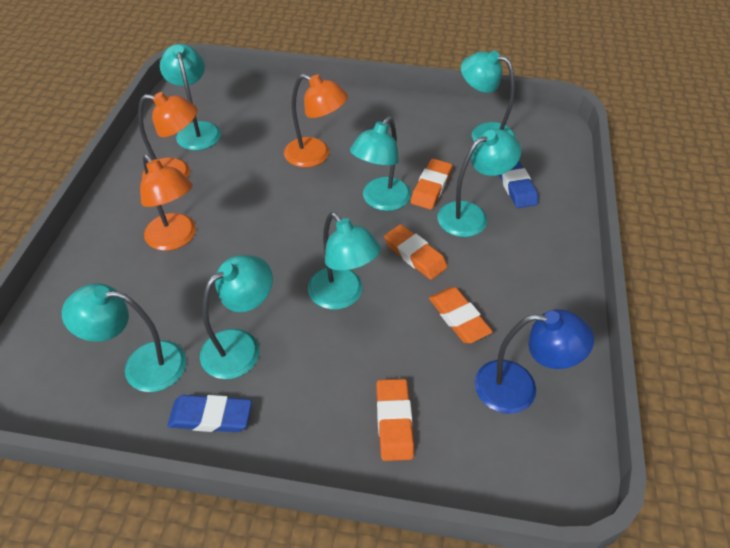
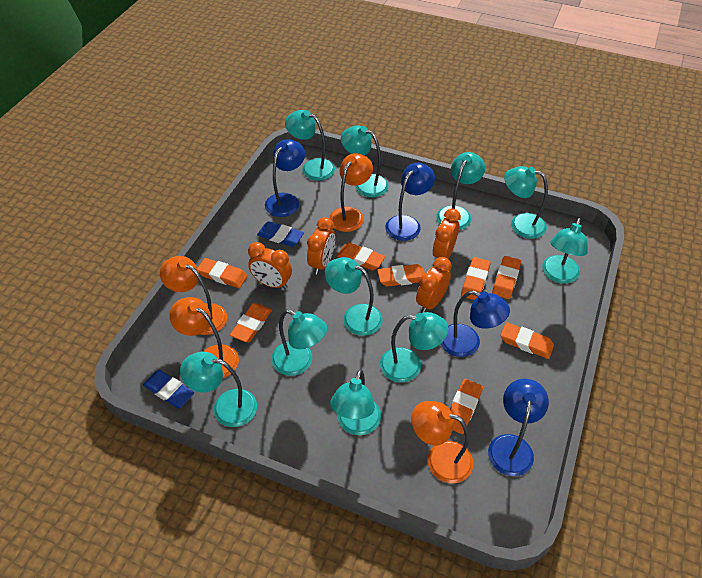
blue lamp: [475,309,594,414] = 1 -> [265,139,305,217] [385,163,435,241] [441,290,510,357] [488,378,549,476] = 4
orange clock: none = 0 -> [248,242,292,289] [307,217,335,275] [416,257,451,313] [432,209,461,258] = 4
orange eraser: [376,379,414,461] [384,224,448,280] [410,159,452,210] [429,287,493,343] = 4 -> [197,258,248,288] [230,303,272,342] [337,242,386,270] [377,264,425,287] [450,379,483,434] [461,257,490,300] [492,256,521,299] [500,322,554,359] = 8
orange lamp: [138,92,197,179] [140,154,196,251] [284,74,348,168] = 3 -> [160,256,227,335] [169,297,239,378] [329,153,373,232] [411,401,473,483] = 4
turquoise lamp: [62,283,186,392] [160,44,221,150] [200,255,273,379] [308,212,381,310] [350,116,411,211] [437,129,521,237] [461,50,516,142] = 7 -> [180,352,257,427] [271,309,327,376] [285,110,335,181] [325,257,383,336] [330,369,381,435] [341,125,389,197] [380,312,448,382] [436,152,485,230] [504,166,548,239] [542,218,588,284] = 10

